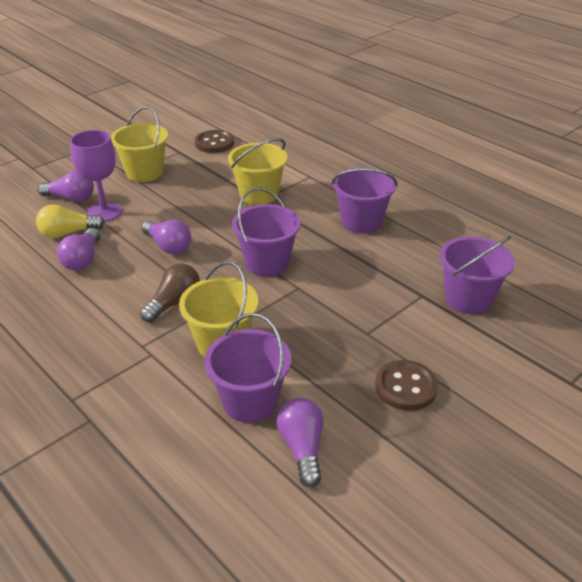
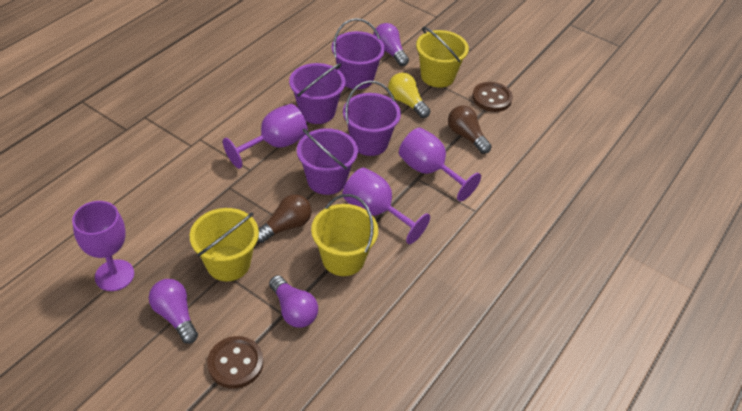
brown light bulb: [140,263,200,323] = 1 -> [257,194,312,243] [448,105,492,154] = 2
purple goblet: [70,130,122,221] = 1 -> [72,201,134,291] [223,104,308,169] [342,168,430,244] [399,128,481,201] = 4
purple light bulb: [37,170,94,202] [57,228,100,271] [141,219,191,254] [277,398,324,487] = 4 -> [149,279,198,344] [269,275,318,328] [373,23,409,66] = 3

